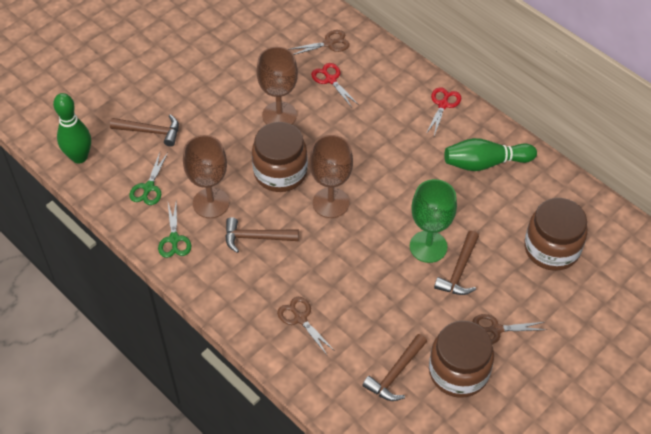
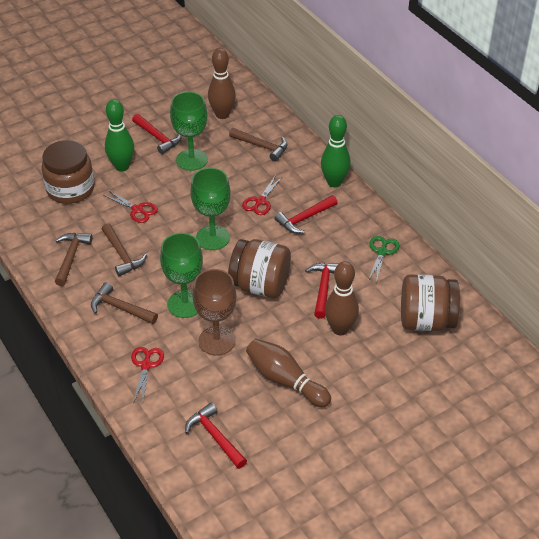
brown bowling pin: none = 0 -> [208,48,236,119] [246,338,331,407] [325,261,359,336] = 3
brown goblet: [183,135,229,218] [257,47,298,125] [309,135,353,218] = 3 -> [192,269,236,356] = 1
brown scissors: [277,297,335,355] [288,30,350,55] [473,314,547,344] = 3 -> none = 0
green goblet: [410,179,457,263] = 1 -> [160,233,203,318] [170,92,208,171] [190,168,231,250] = 3
green scissors: [129,152,168,205] [158,203,191,258] = 2 -> [368,236,399,283] = 1
red hammer: none = 0 -> [132,114,181,154] [185,403,247,469] [274,195,338,234] [305,263,338,319] = 4
red scissors: [311,63,359,107] [426,87,461,136] = 2 -> [103,190,158,223] [131,347,164,401] [242,175,283,215] = 3

